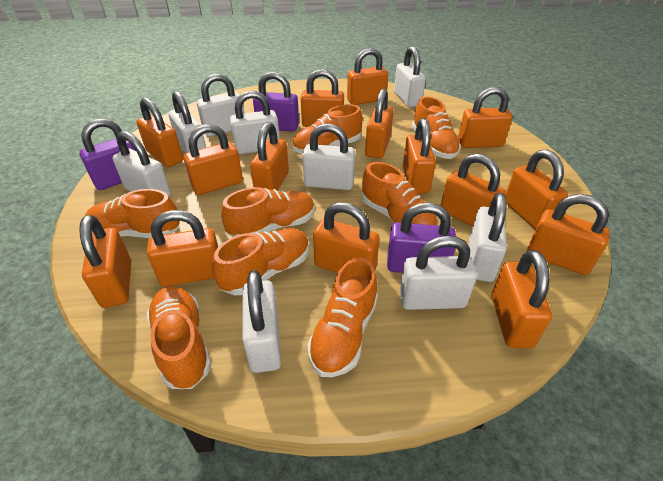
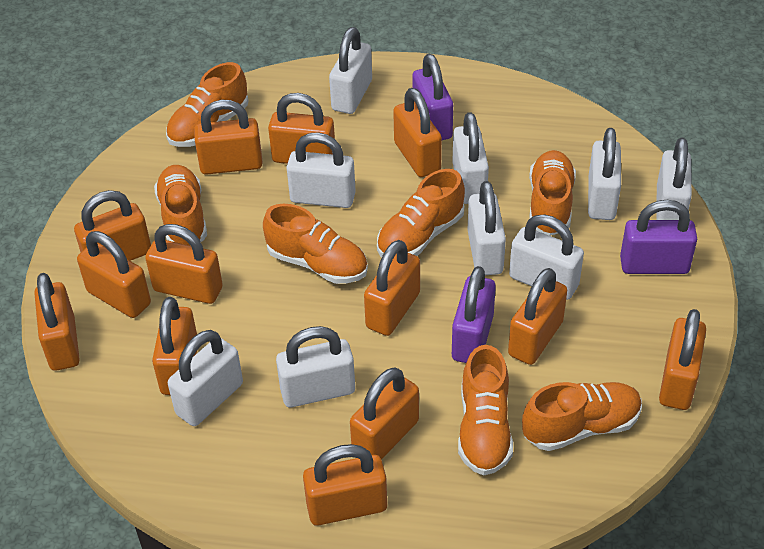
orange padlock: [79,215,131,308] [136,98,183,167] [147,210,218,287] [184,124,243,195] [250,122,289,191] [301,69,344,127] [313,202,380,273] [347,48,388,105] [365,89,394,159] [403,118,436,193] [440,153,506,226] [458,87,513,148] [492,250,552,348] [505,149,568,229] [527,194,610,275] = 15 -> [34,273,80,371] [74,190,151,261] [77,231,151,318] [145,224,223,304] [152,297,197,395] [194,100,263,175] [268,93,335,164] [303,444,387,526] [350,367,419,460] [364,240,420,336] [393,88,442,177] [508,268,567,365] [659,309,706,410] = 13
orange shoe: [85,189,180,238] [147,286,211,389] [212,228,309,295] [221,187,315,237] [293,104,363,154] [307,257,378,377] [362,162,437,225] [412,96,461,159] = 8 -> [154,165,207,246] [166,62,248,147] [263,204,368,284] [377,169,465,257] [458,345,513,475] [522,382,642,451] [529,150,576,236] = 7

